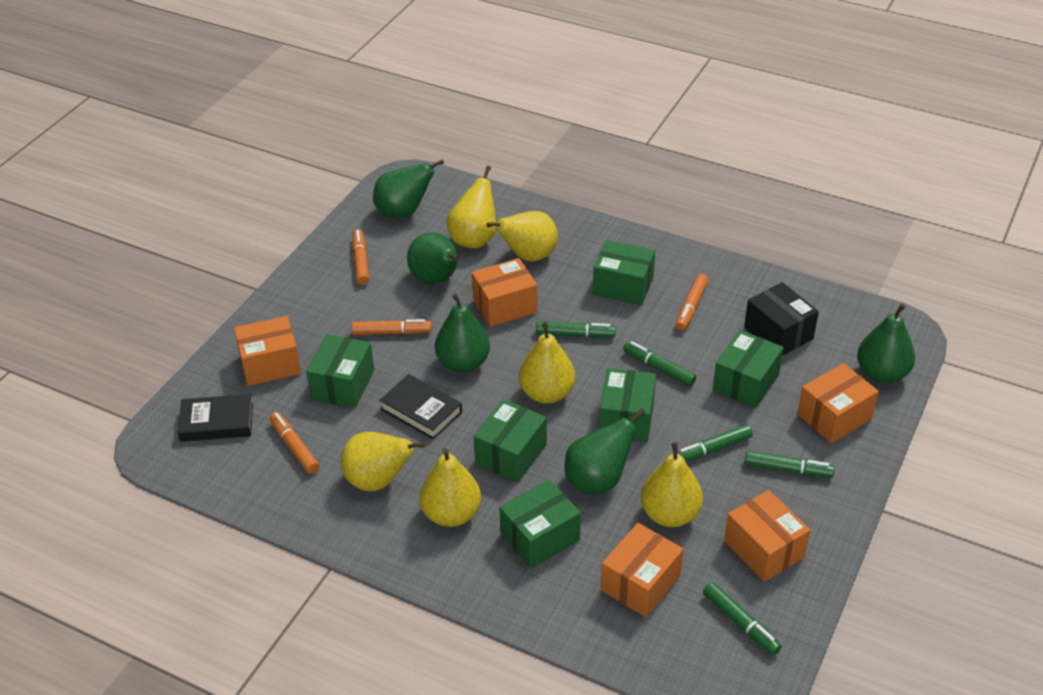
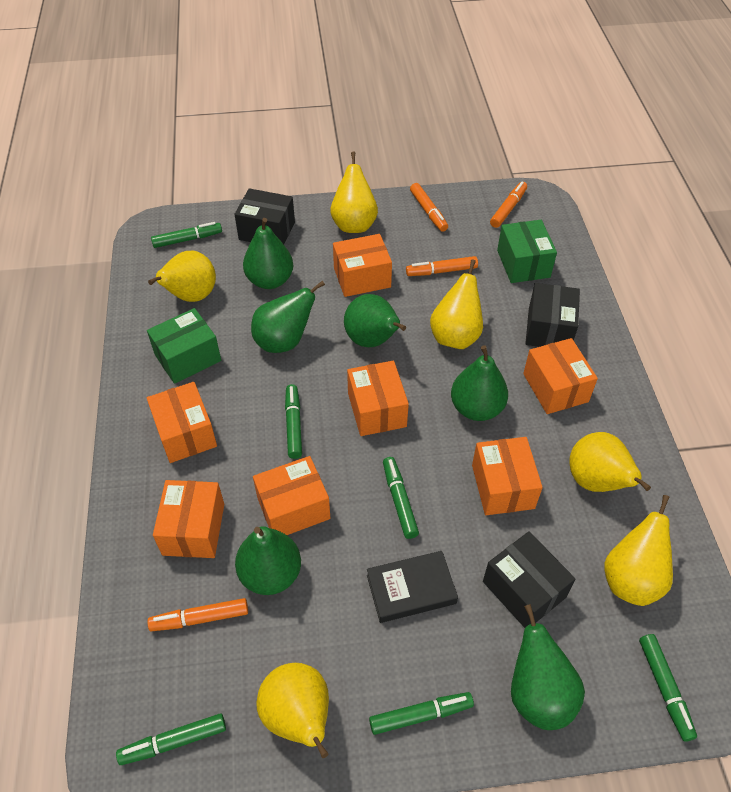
black book: [177,394,253,442] [379,374,462,439] = 2 -> [367,551,458,623] = 1
black box: [744,282,819,356] = 1 -> [234,188,295,244] [483,531,575,628] [525,283,580,347] = 3
green box: [306,334,374,408] [474,399,547,482] [499,479,581,569] [593,240,655,305] [599,368,656,442] [713,330,784,408] = 6 -> [147,308,221,384] [497,220,557,283] = 2
green marker: [536,321,616,338] [623,341,696,387] [677,424,753,462] [703,582,782,655] [745,451,835,478] = 5 -> [116,713,226,765] [151,222,222,248] [285,384,302,459] [369,692,474,735] [383,457,419,539] [639,634,697,742] = 6
green pear: [373,159,444,219] [407,233,459,284] [435,293,490,373] [565,408,646,494] [857,304,915,384] = 5 -> [235,526,301,595] [243,218,293,289] [251,281,325,353] [344,294,406,347] [451,345,508,421] [511,604,585,730] = 6
orange box: [234,316,301,386] [472,258,537,327] [601,523,683,617] [724,490,810,582] [797,363,879,443] = 5 -> [147,382,217,463] [153,480,224,558] [253,456,330,535] [333,234,392,297] [347,361,409,436] [472,437,543,515] [523,338,598,414] = 7

